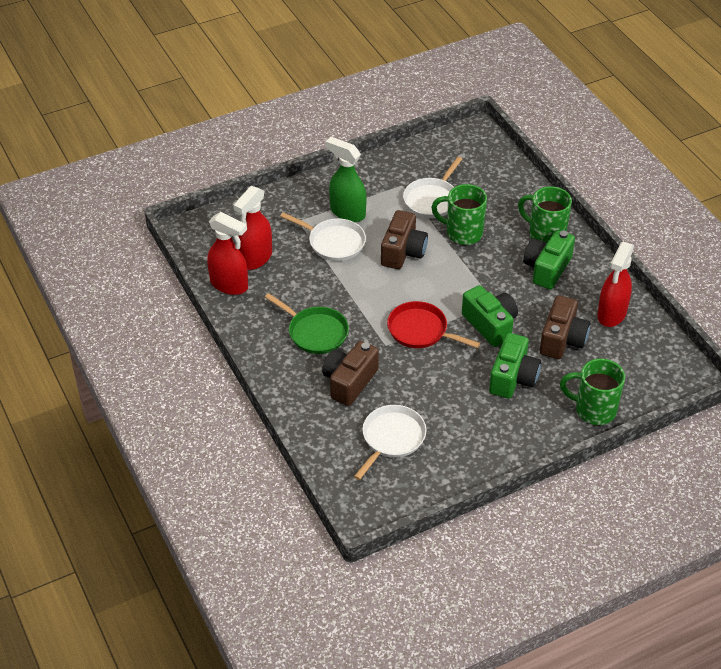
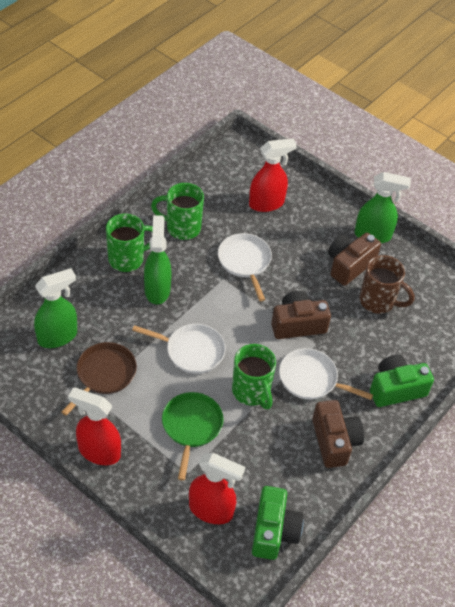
brown mug: none = 0 -> [359,255,415,314] = 1
brown pan: none = 0 -> [61,342,137,416] = 1
green camera: [462,285,518,347] [489,333,541,398] [523,230,575,289] = 3 -> [252,486,303,560] [370,355,434,407] = 2
green spray bottle: [325,137,367,222] = 1 -> [34,268,77,348] [144,215,172,304] [354,172,411,243] = 3
red pan: [387,301,480,348] = 1 -> none = 0

